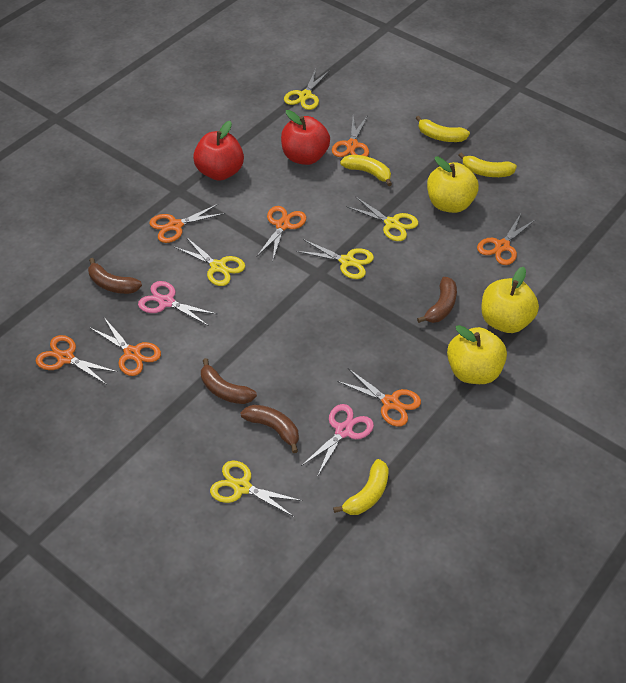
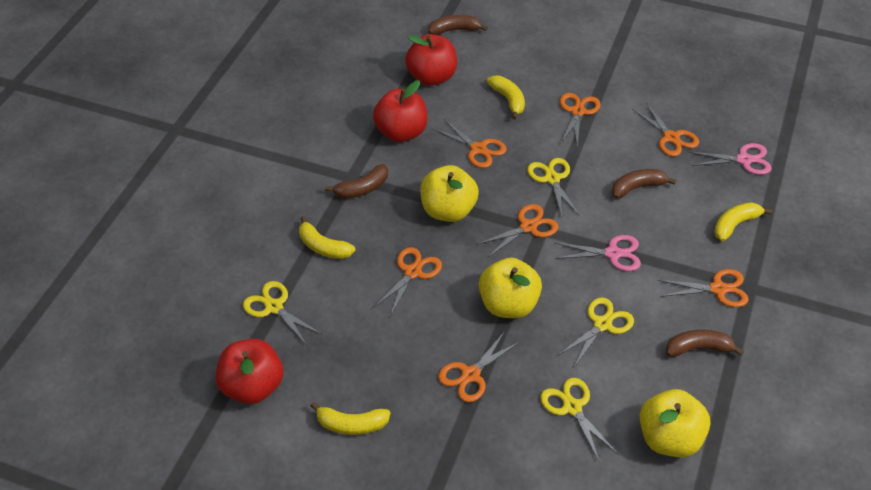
red apple: [193,121,244,181] [281,110,330,165] = 2 -> [216,339,283,404] [373,81,427,142] [405,34,457,86] = 3
yellow scissors: [175,237,245,286] [210,461,303,517] [284,69,329,110] [296,239,374,279] [346,196,418,241] = 5 -> [243,281,323,345] [527,158,580,217] [540,378,618,461] [557,297,634,367] = 4

